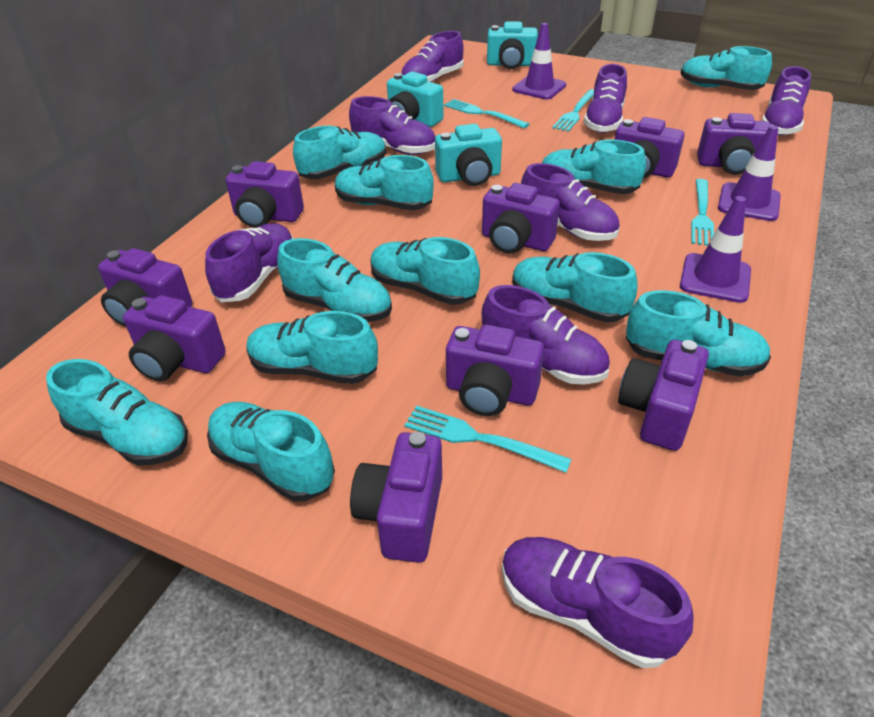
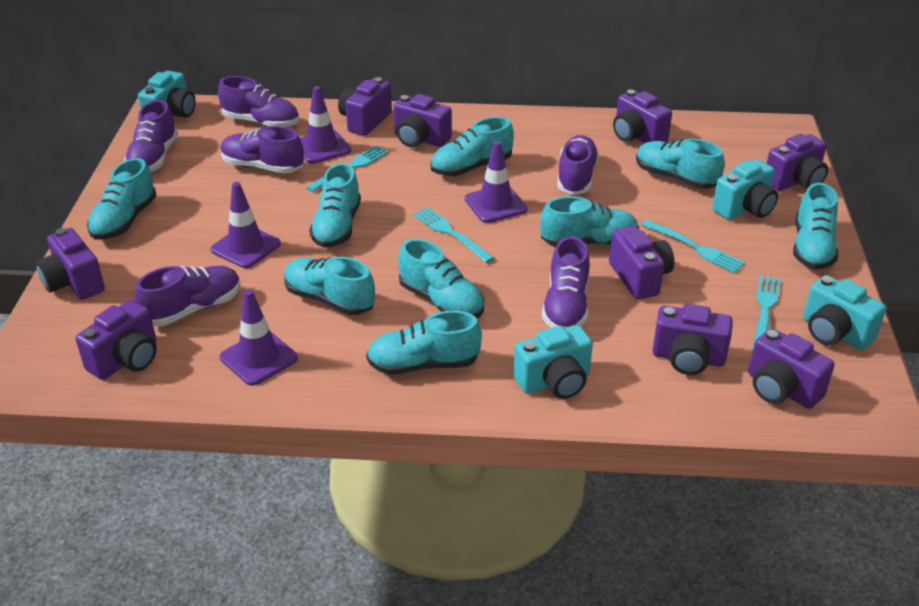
purple shoe: [205,223,293,302] [349,96,435,155] [401,31,464,82] [482,285,610,384] [502,537,694,668] [521,163,620,241] [584,64,627,133] [762,66,811,135] = 8 -> [124,100,178,172] [134,266,241,326] [218,76,299,127] [220,126,304,174] [542,236,590,329] [557,135,599,195] = 6
purple traffic cone: [512,23,566,99] [680,196,751,303] [718,125,781,221] = 3 -> [211,182,281,268] [220,289,298,386] [300,86,351,164] [465,141,527,223] = 4
turquoise camera: [387,72,444,127] [435,124,502,186] [487,21,538,69] = 3 -> [138,71,196,118] [513,325,593,399] [712,159,778,220] [803,275,886,350] = 4
turquoise shoe: [46,359,188,465] [207,402,335,501] [246,311,378,384] [277,238,392,322] [293,126,386,179] [335,155,434,210] [370,237,480,305] [512,252,638,323] [542,139,646,194] [626,290,771,377] [681,46,772,90] = 11 -> [87,158,157,240] [284,257,375,315] [309,163,361,248] [366,311,482,375] [398,239,484,318] [431,117,514,176] [540,196,639,247] [636,139,725,189] [793,183,838,269] = 9

